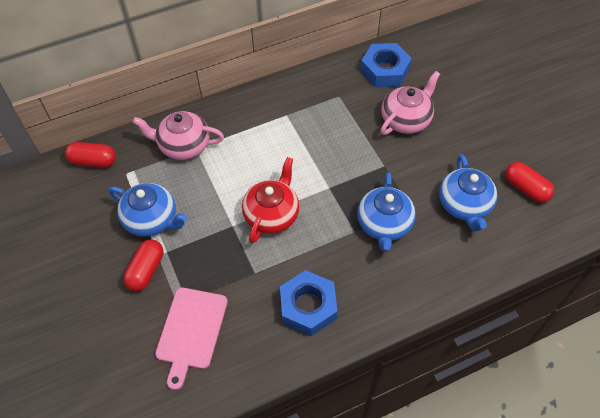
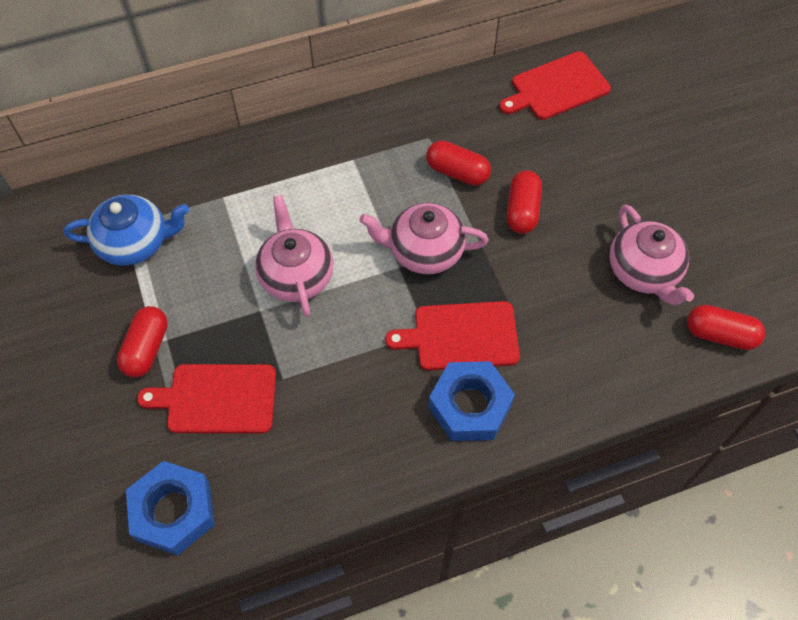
blue teapot: [108,183,188,237] [357,173,416,252] [439,154,498,231] = 3 -> [64,195,189,266] = 1
pink cutting board: [155,288,228,390] = 1 -> none = 0
pink teapot: [132,111,224,160] [380,71,440,135] = 2 -> [255,195,334,317] [359,203,489,274] [609,204,694,305] = 3
red capsule: [65,142,116,168] [123,239,163,291] [505,162,554,203] = 3 -> [117,306,168,377] [426,141,491,186] [507,170,542,234] [687,305,765,350] = 4
red cutting board: none = 0 -> [137,364,276,434] [385,301,520,371] [499,51,611,120] = 3
red teapot: [242,157,299,243] = 1 -> none = 0

